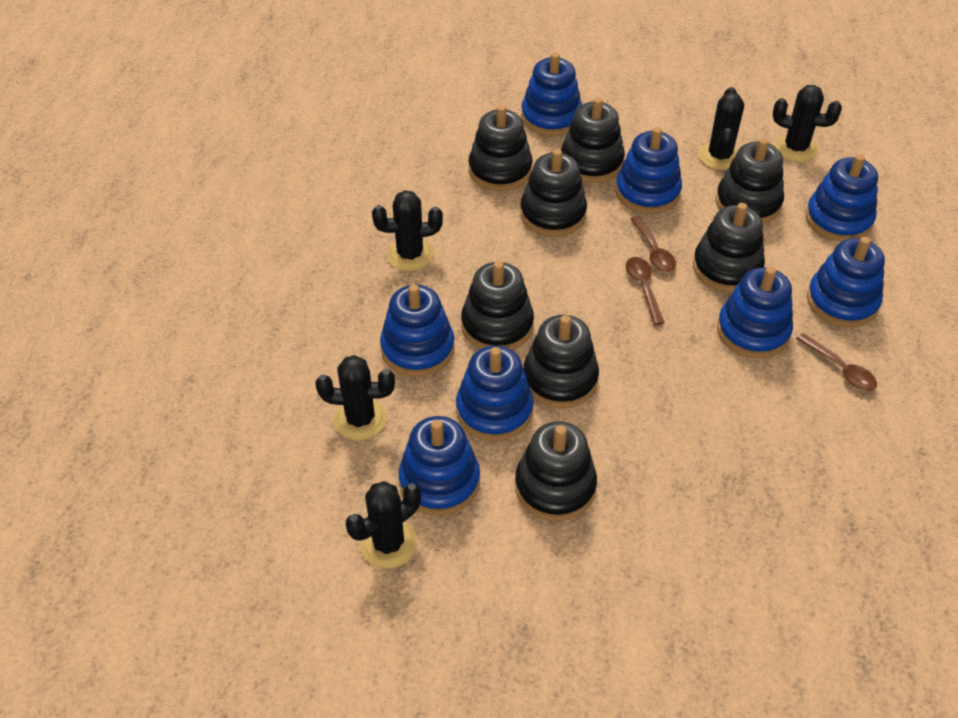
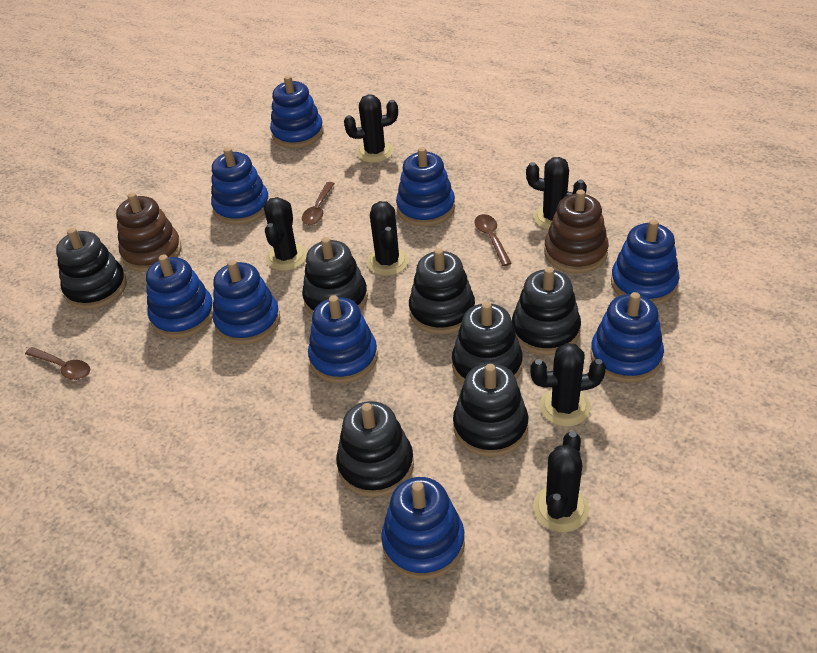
black cactus: [315,355,395,440] [346,481,421,569] [372,190,443,271] [698,87,744,170] [773,85,842,162] = 5 -> [264,197,307,271] [344,94,398,163] [367,201,409,276] [526,157,587,230] [530,343,606,427] [533,431,589,532] = 6
black stacking toy: [461,261,534,350] [468,105,533,191] [515,421,597,521] [520,149,587,237] [523,315,599,408] [561,97,625,183] [693,203,765,292] [716,138,784,224] = 8 -> [56,228,127,309] [302,237,368,315] [336,401,414,497] [409,248,475,334] [452,302,523,384] [453,363,528,457] [512,267,581,355] = 7
blue stacking toy: [380,284,455,377] [398,416,480,515] [456,346,534,441] [521,52,582,136] [615,127,682,214] [717,267,793,358] [806,154,878,242] [807,237,885,328] = 8 -> [146,255,213,338] [211,147,269,225] [213,260,280,345] [270,75,324,148] [308,295,378,383] [381,477,465,579] [396,147,455,226] [590,292,664,383] [611,219,680,305] = 9
brown stacking toy: none = 0 -> [116,192,181,272] [544,190,609,273] = 2

